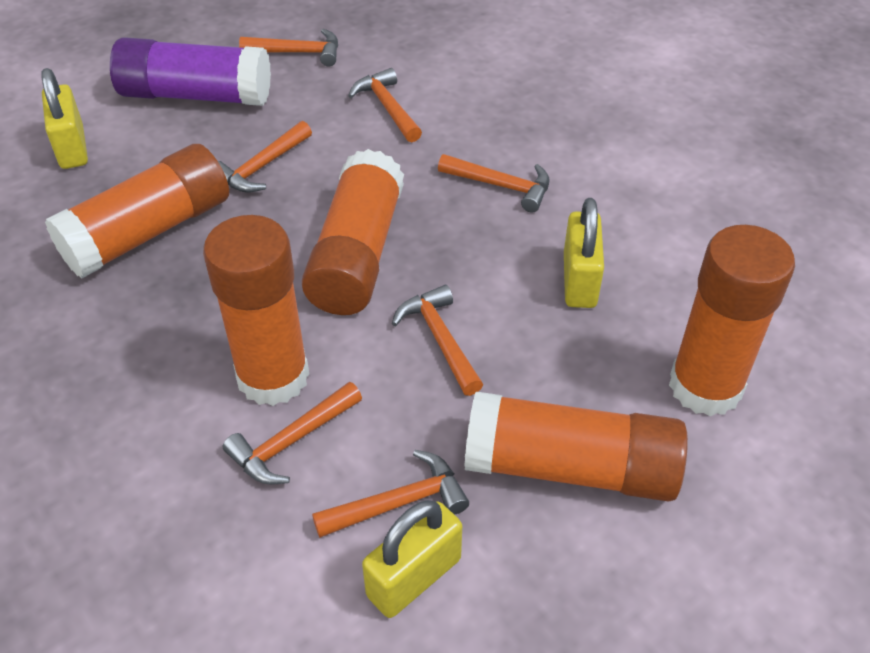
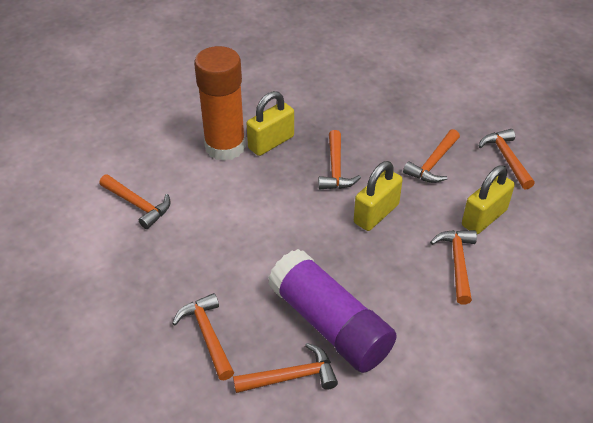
orange glue stick: [45,144,229,279] [203,215,309,406] [301,149,404,315] [464,392,688,501] [669,225,795,417] = 5 -> [194,46,246,161] = 1

